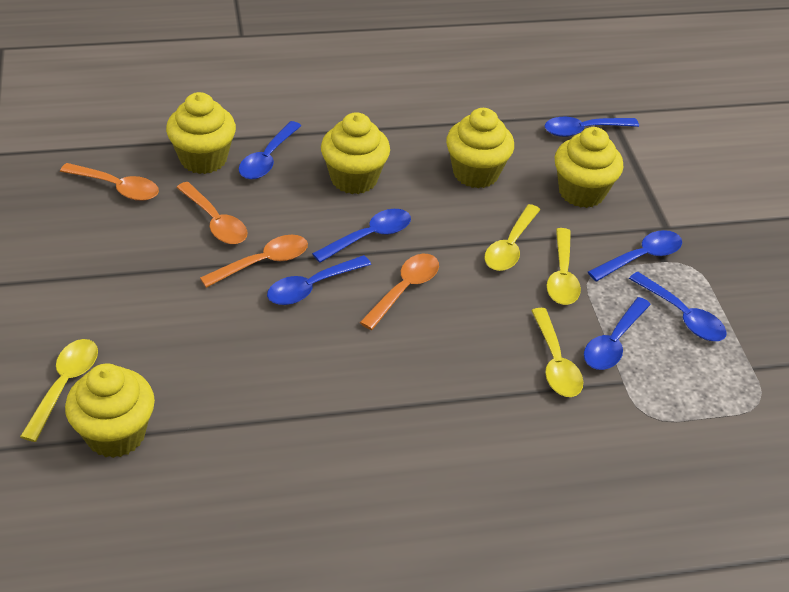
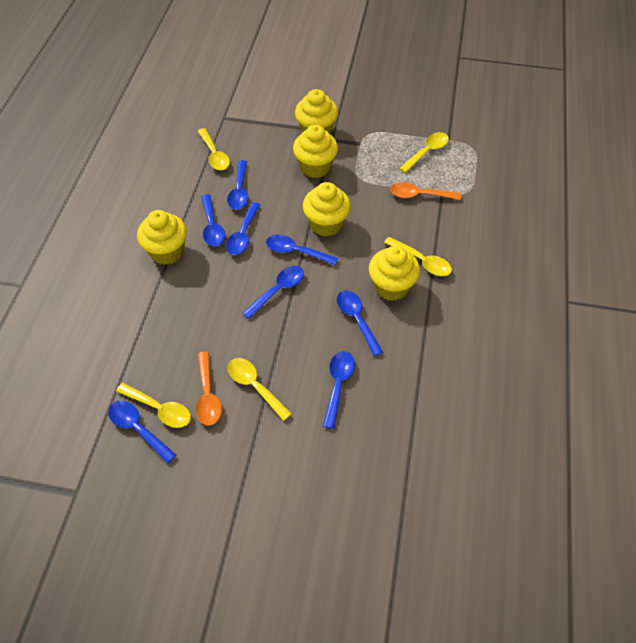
blue spoon: [239,121,301,180] [267,255,371,305] [312,209,411,263] [544,117,639,137] [584,297,651,370] [588,230,682,281] [629,272,727,341] = 7 -> [108,401,176,463] [201,194,225,246] [226,202,261,255] [227,160,249,210] [242,266,304,319] [266,235,338,265] [323,351,355,429] [337,290,383,356] = 8
orange spoon: [60,163,159,201] [176,182,247,244] [200,235,308,288] [360,254,439,330] = 4 -> [196,352,222,425] [390,182,461,200] = 2
yellow spoon: [20,339,98,442] [484,204,540,271] [531,308,583,397] [546,228,581,305] = 4 -> [116,383,191,428] [198,128,230,170] [228,358,292,421] [384,237,452,276] [399,132,449,173] = 5

